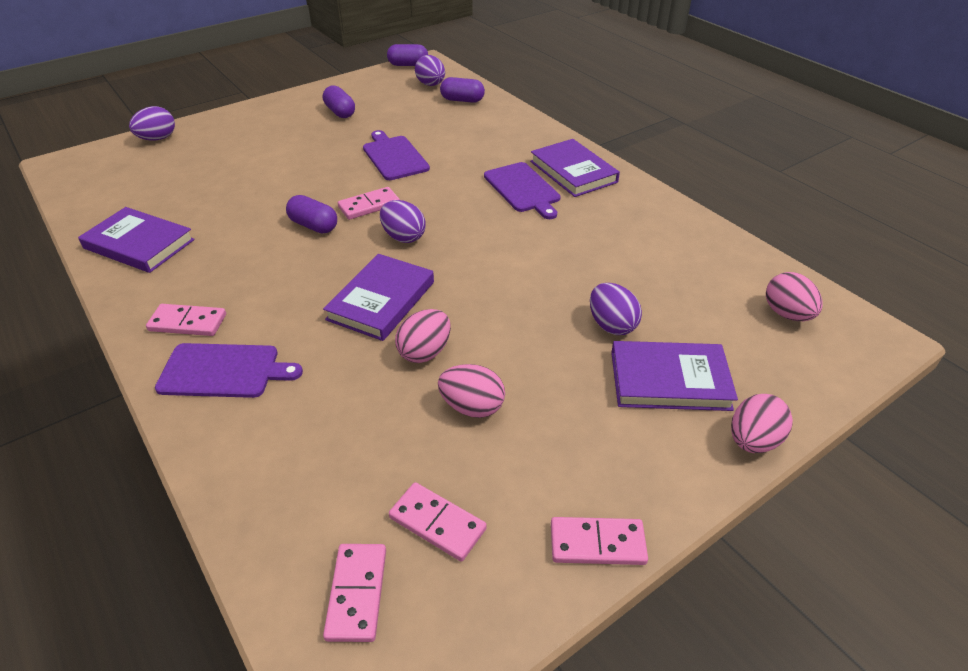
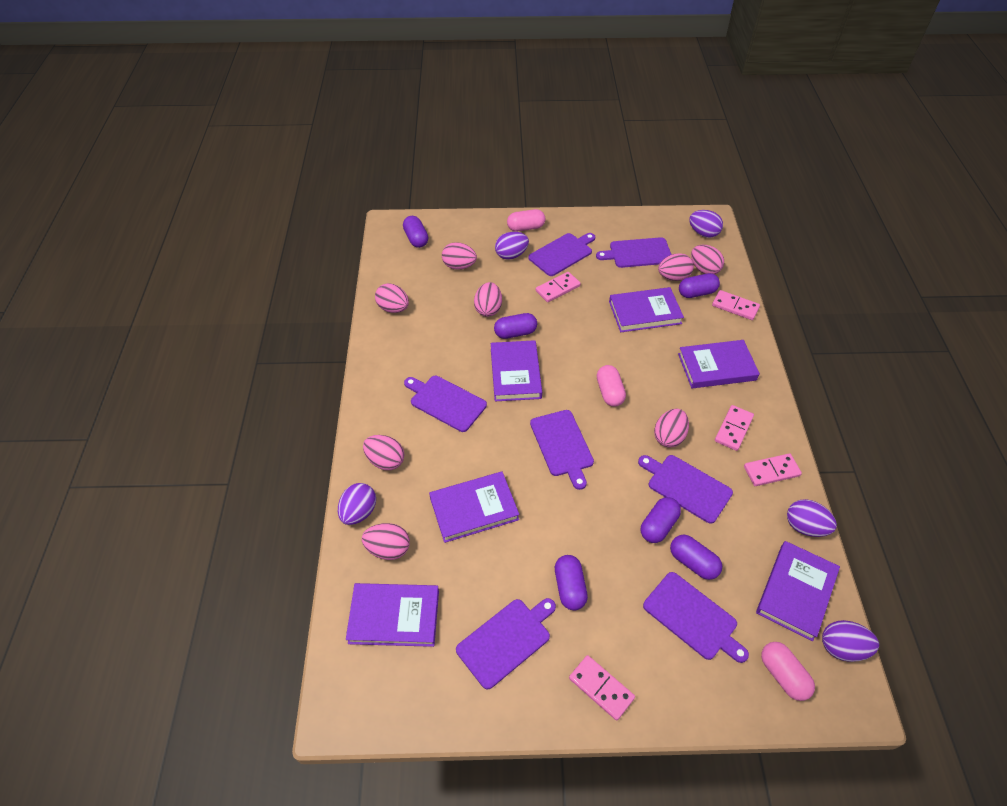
pink capsule: none = 0 -> [507,209,545,232] [597,365,626,407] [761,642,815,701] = 3
pink egg: [395,309,451,363] [438,364,505,418] [731,394,793,453] [766,272,823,321] = 4 -> [362,523,410,560] [363,435,404,470] [375,283,409,313] [442,242,477,270] [474,282,502,317] [654,409,689,447] [658,253,694,281] [691,245,724,274] = 8
purple book: [78,207,195,273] [323,254,434,341] [530,139,620,197] [611,341,738,411] = 4 -> [346,583,439,647] [429,472,519,543] [491,340,542,401] [609,287,684,332] [678,340,760,388] [756,541,840,641] = 6
purple capsule: [286,195,337,233] [323,85,355,118] [387,44,428,66] [440,77,485,103] = 4 -> [403,216,428,248] [494,313,537,339] [555,555,588,610] [641,497,681,543] [670,535,722,580] [679,273,720,298] = 6
purple cutting board: [155,343,303,398] [363,130,430,180] [484,162,561,219] = 3 -> [404,376,487,432] [456,598,556,689] [528,233,595,276] [530,410,594,490] [596,237,672,268] [638,455,733,524] [643,572,749,663] = 7
purple egg: [129,106,175,141] [380,200,426,243] [415,55,445,86] [590,283,642,335] = 4 -> [338,483,376,525] [495,232,529,260] [689,210,723,238] [787,499,837,537] [822,620,879,662] = 5

